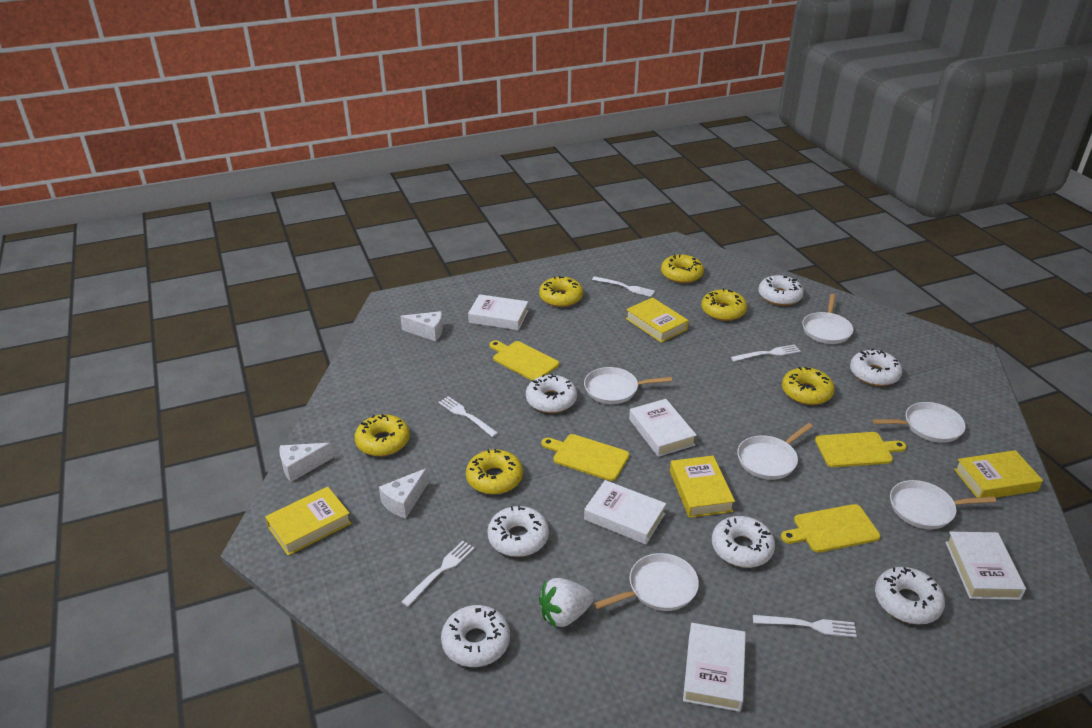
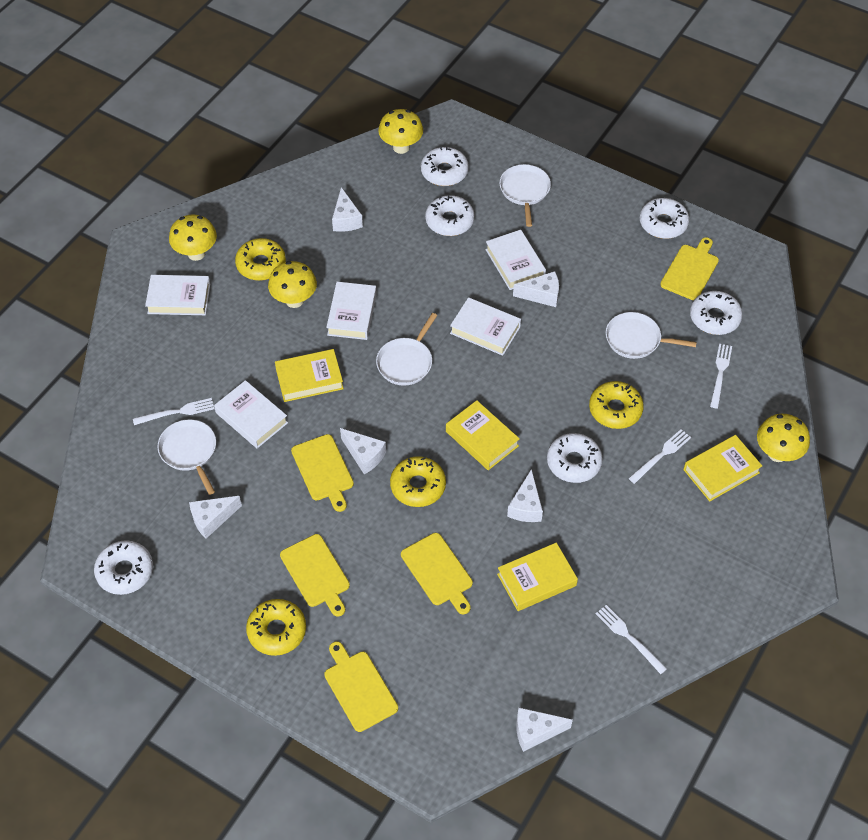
white cheese: [279,443,333,482] [379,468,428,519] [400,311,443,341] = 3 -> [189,496,242,539] [332,187,363,232] [340,428,386,474] [507,469,543,522] [513,271,559,307] [516,707,573,752] = 6
white donut: [441,605,510,667] [487,506,549,557] [526,374,577,413] [712,516,775,568] [758,275,804,306] [850,349,902,386] [875,567,945,625] = 7 -> [94,540,153,595] [421,147,469,186] [425,195,474,236] [547,433,603,483] [640,198,689,239] [690,291,742,335] = 6
white fork: [401,541,475,607] [438,396,498,437] [592,276,655,297] [731,344,800,361] [753,615,857,637] = 5 -> [133,398,214,425] [596,605,667,674] [628,429,691,484] [710,344,732,408] = 4
white pan: [584,367,672,404] [594,553,699,611] [737,423,813,480] [802,294,853,344] [873,402,966,443] [890,480,996,529] = 6 -> [157,419,216,495] [376,313,437,386] [500,164,551,227] [606,312,697,359] = 4
white strawberry: [539,578,594,628] = 1 -> none = 0
yellow cutting board: [489,340,559,381] [541,434,629,481] [781,504,880,553] [815,432,907,467] = 4 -> [280,534,350,617] [291,434,354,512] [324,641,398,732] [401,533,473,614] [660,237,719,300] = 5
yellow donut: [355,414,410,456] [466,449,523,495] [539,276,583,307] [661,254,704,283] [701,289,747,321] [782,367,835,405] = 6 -> [235,238,286,281] [246,599,306,656] [390,456,446,507] [589,381,644,429] = 4
yellow mushroom: none = 0 -> [169,214,217,261] [268,261,317,308] [378,109,423,154] [757,414,810,462] = 4

